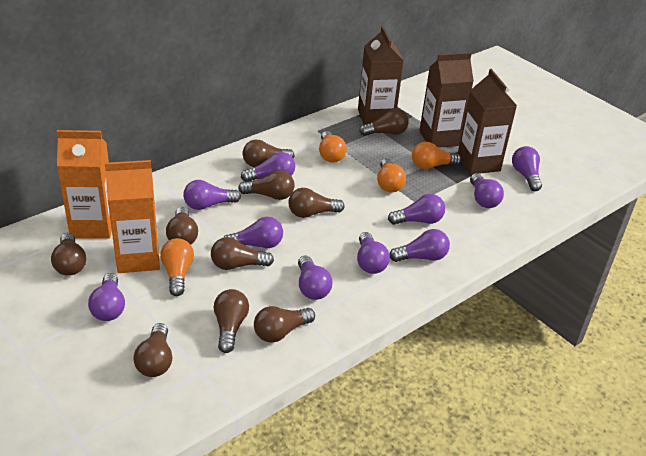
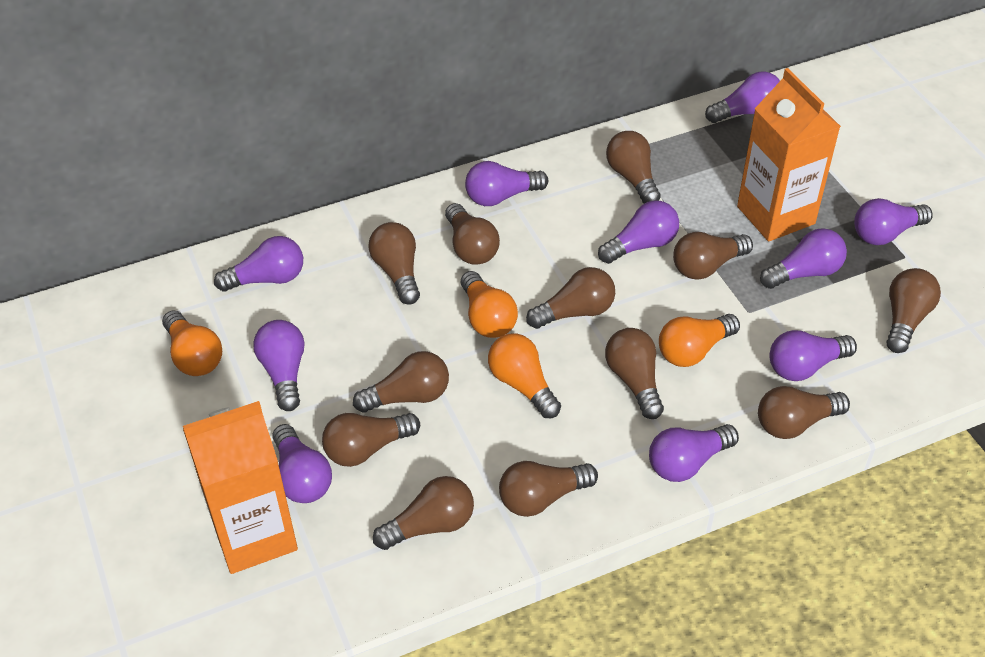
brown carton: [358,26,404,125] [419,52,474,148] [458,69,517,174] = 3 -> none = 0
brown light bulb: [51,233,86,276] [133,323,172,377] [166,207,198,245] [211,237,274,270] [214,289,249,353] [238,170,295,200] [242,140,294,167] [254,306,315,343] [288,188,345,218] [359,109,409,136] = 10 -> [322,413,420,467] [353,351,449,413] [368,222,420,305] [373,476,474,550] [445,203,500,265] [499,461,598,517] [526,267,615,329] [605,328,664,419] [606,131,661,204] [673,232,753,280] [758,386,850,439] [886,268,941,353] = 12

